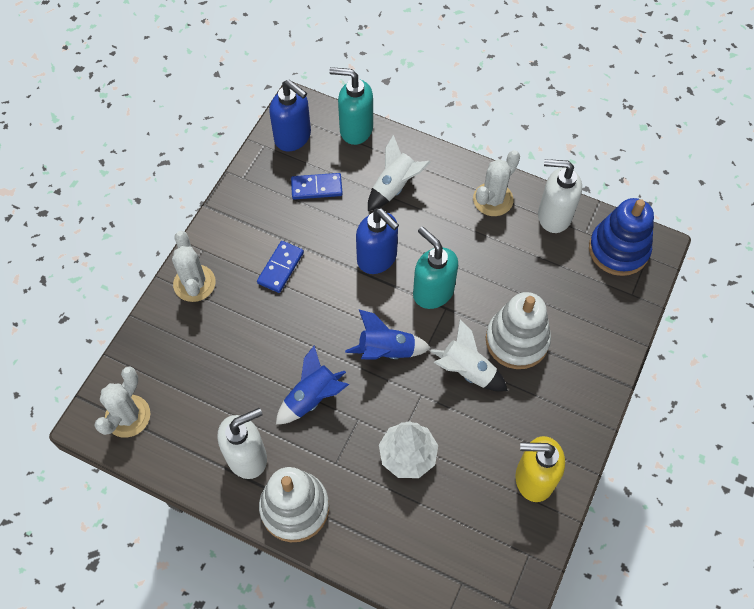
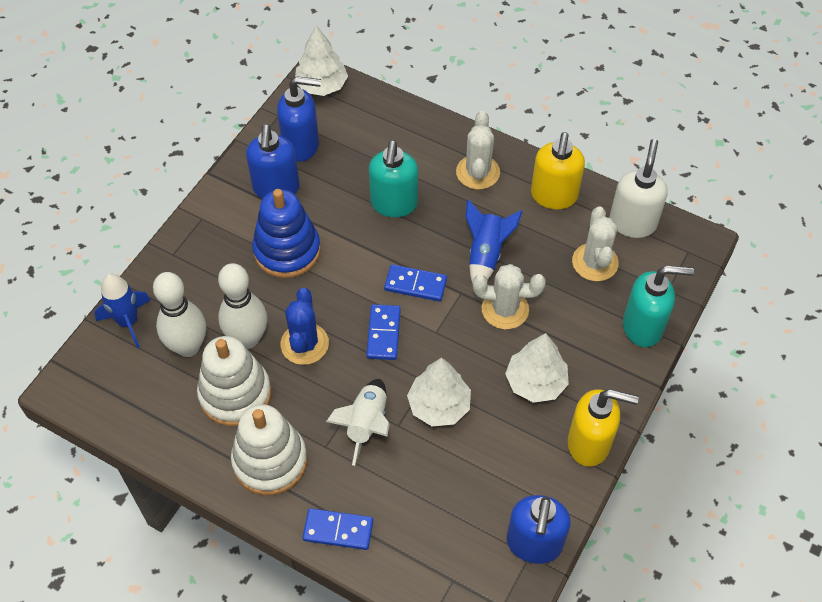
blue cactus: none = 0 -> [281,288,329,365] = 1
blue domino: [257,241,304,293] [291,173,343,200] = 2 -> [303,508,373,550] [366,304,401,360] [384,264,447,302] = 3
blue soap dispenser: [269,80,311,151] [356,208,399,274] = 2 -> [246,124,300,199] [277,76,321,162] [507,495,571,564] = 3
white bowling pin: none = 0 -> [153,272,206,357] [218,263,267,349] = 2
white rocket: [368,135,430,211] [430,320,508,392] = 2 -> [326,379,390,466] = 1
white soap dispenser: [218,408,267,479] [538,159,582,233] = 2 -> [610,139,667,238] = 1
white tree: [379,421,438,478] = 1 -> [295,25,348,96] [407,358,471,426] [505,333,569,403] = 3
yellow soap dispenser: [515,436,565,502] = 1 -> [531,132,585,209] [568,389,639,467] = 2

